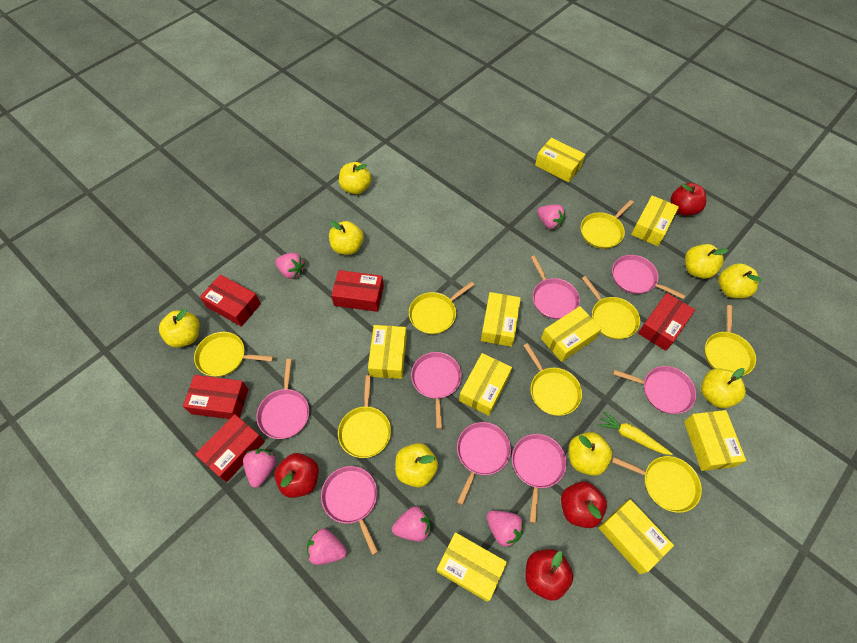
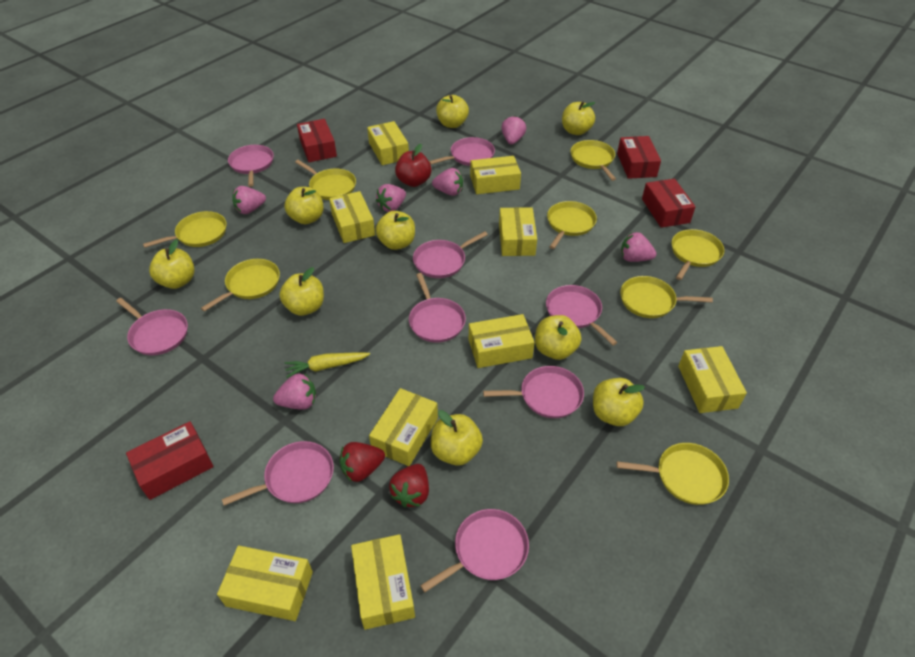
pink pan: [256,359,309,439] [321,466,378,555] [411,352,462,429] [457,422,511,505] [512,434,567,523] [531,256,580,319] [612,255,685,299] [613,366,696,414] = 8 -> [116,298,188,355] [222,441,334,506] [228,145,274,187] [409,273,466,343] [413,231,488,278] [420,509,529,592] [429,137,495,166] [483,366,584,418] [546,285,618,345] = 9
red apple: [274,453,319,498] [525,549,573,601] [561,481,607,528] [671,183,706,216] = 4 -> [395,144,432,187] = 1
red box: [183,375,248,419] [195,414,265,482] [200,274,261,327] [331,270,384,312] [638,293,695,351] = 5 -> [126,421,214,500] [297,119,337,162] [617,136,661,179] [642,179,696,228] = 4
red strawberry: none = 0 -> [340,442,385,482] [389,464,429,508] = 2
yellow apple: [159,309,200,348] [329,221,364,255] [339,162,371,194] [395,443,438,487] [569,432,612,476] [685,244,728,279] [701,368,746,408] [718,263,762,299] = 8 -> [149,239,195,289] [279,267,324,316] [284,187,323,224] [376,211,415,250] [431,410,483,466] [436,95,469,128] [535,315,581,360] [562,101,595,135] [593,378,645,426] = 9

